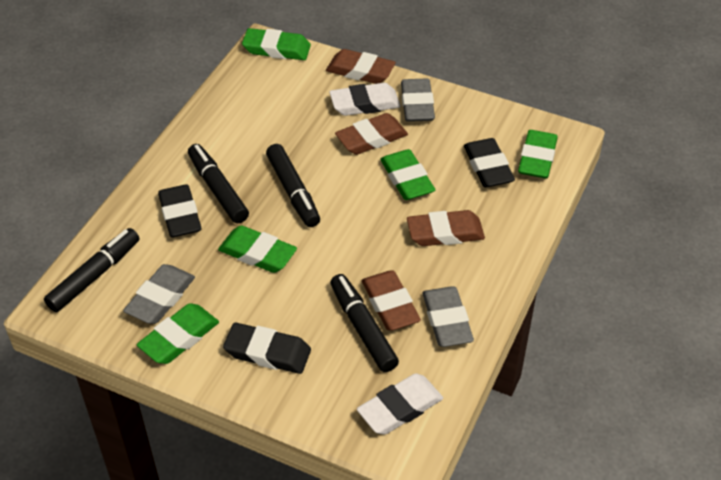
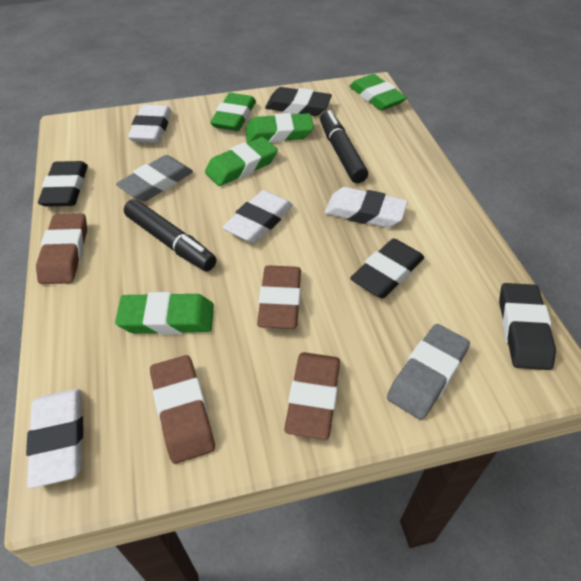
black eraser: [158,184,202,237] [223,323,311,374] [464,138,515,187] = 3 -> [38,161,88,207] [265,87,332,116] [350,238,424,298] [499,283,556,370] = 4
black marker: [44,228,139,312] [188,144,249,223] [266,144,320,227] [330,274,399,372] = 4 -> [124,199,217,271] [320,110,368,183] = 2
grey eraser: [123,264,195,324] [401,78,435,122] [422,286,474,347] = 3 -> [116,155,193,201] [387,324,470,420] = 2
white eraser: [329,83,401,116] [357,374,443,435] = 2 -> [26,389,83,489] [128,105,171,143] [222,190,293,243] [325,187,408,228] = 4

